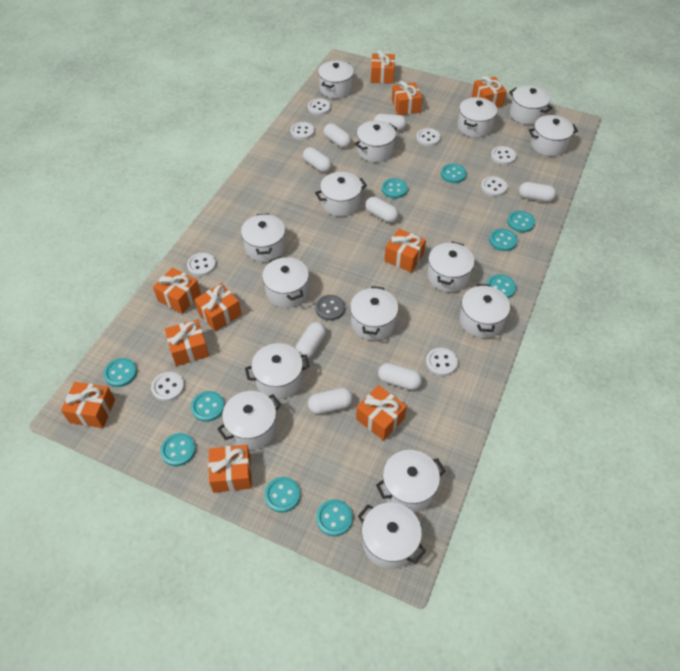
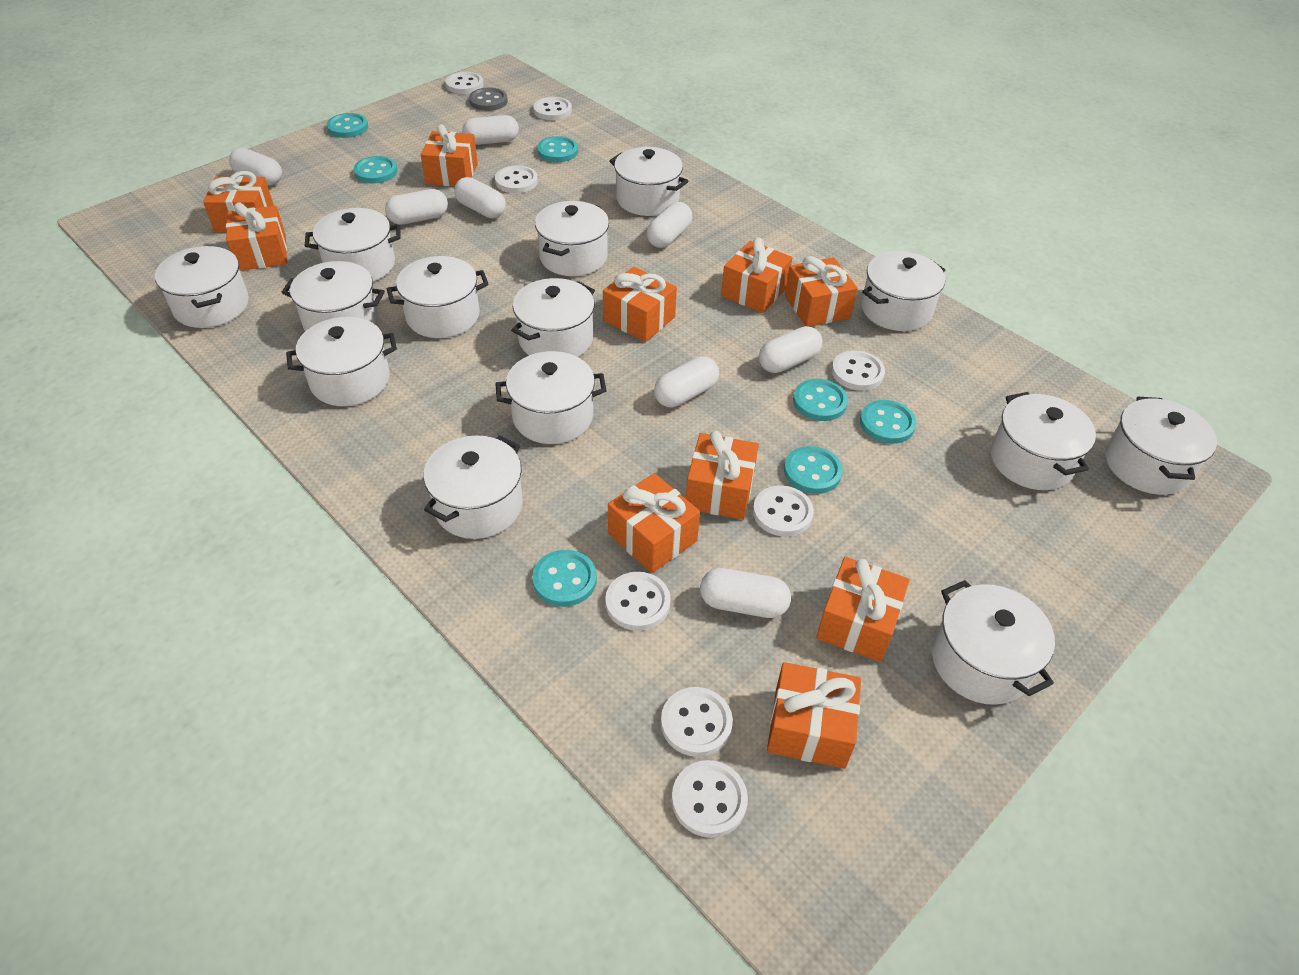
turquoise button: [104,358,137,387] [160,433,196,466] [191,391,225,422] [264,477,300,513] [316,499,353,536] [382,178,408,199] [441,163,467,183] [487,274,516,298] [489,229,518,251] [507,211,535,233] = 10 -> [327,113,368,138] [354,156,397,183] [532,550,597,607] [537,136,578,162] [784,446,843,494] [793,379,848,421] [860,400,917,444] = 7
white pot: [217,391,281,450] [241,213,286,262] [245,343,310,399] [262,256,309,308] [315,172,367,217] [318,61,354,98] [350,286,398,341] [355,121,397,162] [358,502,426,569] [376,450,446,513] [427,241,475,292] [457,97,497,137] [459,284,510,338] [509,85,553,125] [529,115,578,156] = 15 -> [155,246,249,328] [281,261,385,331] [286,317,397,406] [305,208,401,282] [387,256,489,338] [423,435,523,539] [495,351,606,444] [511,278,595,357] [535,201,609,276] [610,147,688,216] [861,251,945,331] [932,580,1055,705] [991,392,1096,490] [1106,397,1217,495] = 14

